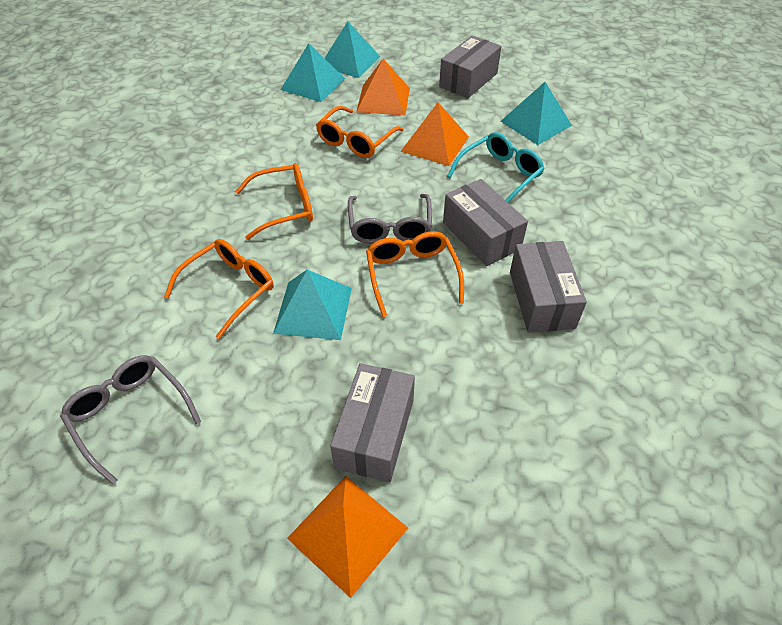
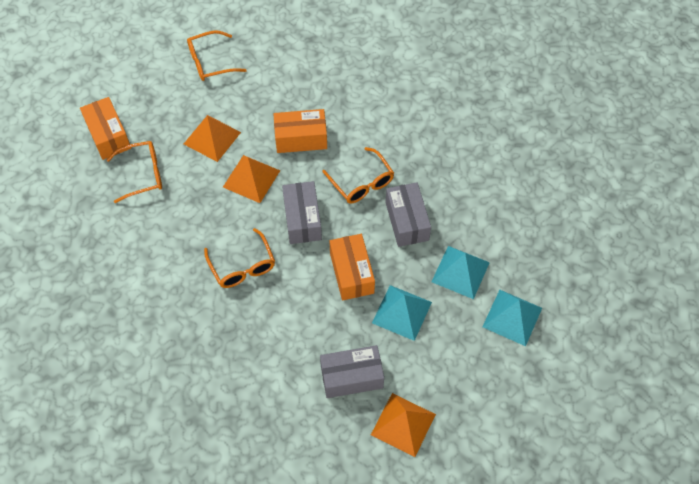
grey box: [330,363,415,483] [439,36,501,98] [443,179,528,266] [510,241,587,333] = 4 -> [282,181,322,244] [320,345,384,398] [385,182,431,247] = 3
grey glasses: [60,355,201,485] [348,194,432,243] = 2 -> none = 0
orange box: none = 0 -> [80,97,131,160] [274,109,327,153] [330,234,375,300] = 3
turquoise glasses: [447,132,545,203] = 1 -> none = 0
turquoise pyramid: [273,270,352,340] [281,43,345,102] [325,21,380,78] [501,82,572,145] = 4 -> [372,285,432,341] [432,246,490,299] [482,290,542,346] = 3

